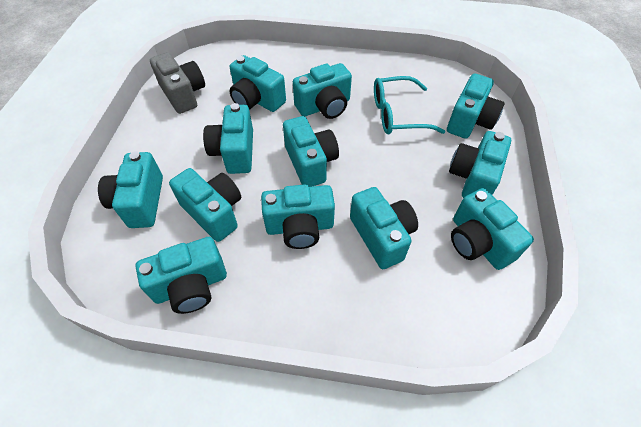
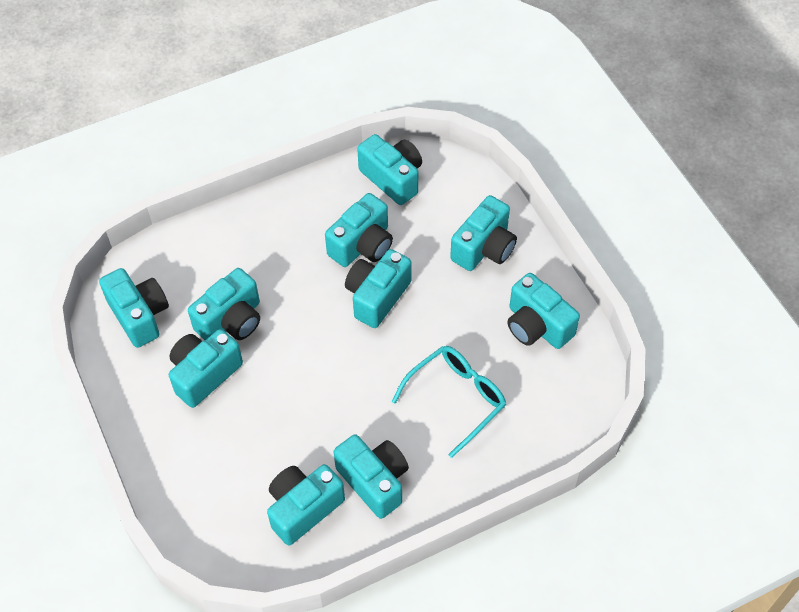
grey camera: [150,52,205,114] = 1 -> none = 0
turquoise camera: [98,151,163,228] [135,237,227,314] [169,168,241,242] [203,103,253,174] [230,55,286,112] [261,184,335,249] [283,116,339,187] [293,63,352,119] [350,187,418,269] [447,74,505,139] [449,131,511,198] [451,188,534,270] = 12 -> [99,268,169,348] [169,329,243,408] [188,268,260,340] [267,464,345,546] [325,193,393,267] [334,434,409,519] [345,249,411,328] [357,134,422,205] [450,195,517,271] [507,273,580,349] = 10

